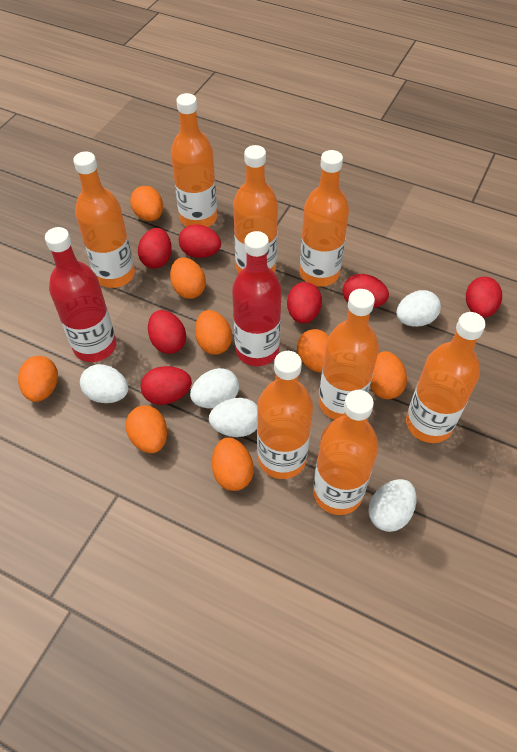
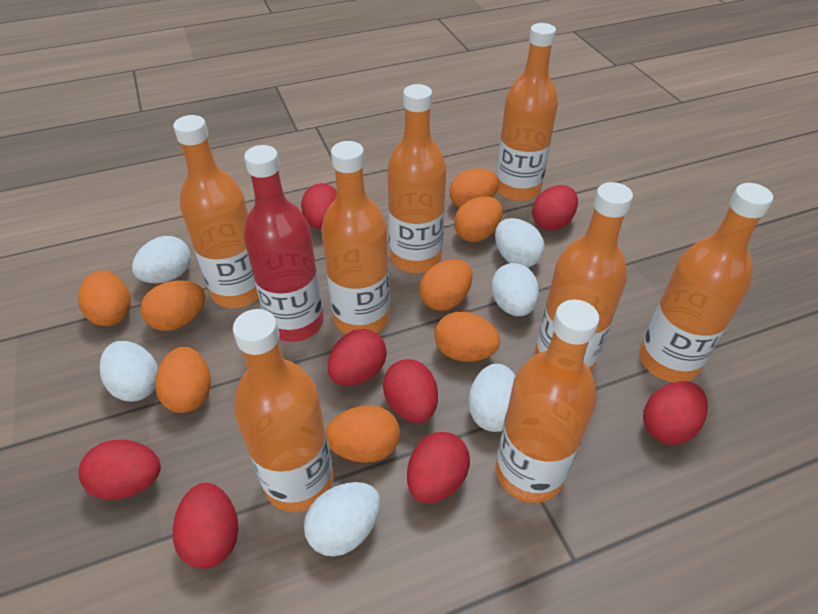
red bottle: [45,227,116,362] [232,231,282,366] = 2 -> [244,145,324,342] = 1
red egg: [138,228,172,269] [141,366,192,405] [148,310,186,354] [179,224,221,258] [287,282,322,324] [342,274,389,308] [466,277,502,318] = 7 -> [79,440,161,500] [173,483,238,569] [301,183,337,229] [328,329,387,386] [383,359,438,423] [407,432,470,503] [532,185,578,231] [643,381,708,445] = 8
white egg: [80,364,128,403] [190,368,239,408] [209,398,258,437] [368,479,417,532] [396,290,441,327] = 5 -> [100,341,158,401] [132,236,191,283] [304,482,380,557] [468,364,515,432] [491,263,539,316] [495,218,545,267] = 6

